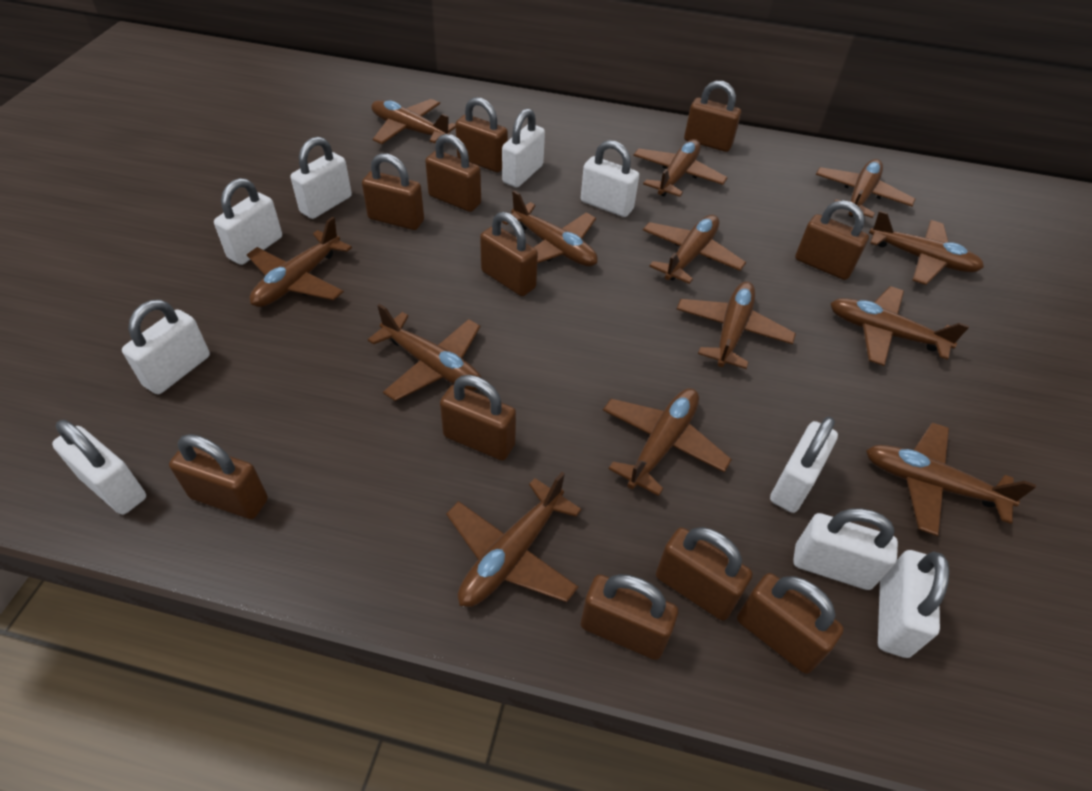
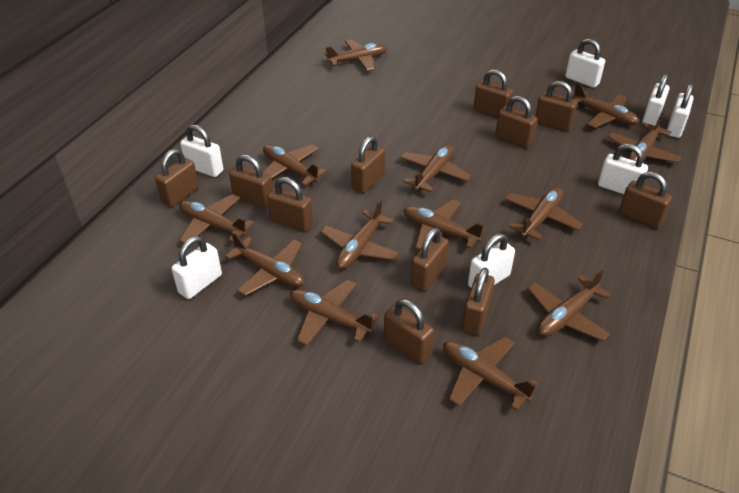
white padlock: [52,420,146,515] [122,299,210,394] [214,178,282,265] [291,137,352,219] [502,108,545,187] [581,140,639,217] [770,417,838,513] [793,508,898,590] [878,550,949,658] = 9 -> [171,236,222,299] [180,124,223,177] [468,234,515,288] [565,39,605,88] [598,144,648,194] [642,74,669,126] [667,84,694,138] = 7

